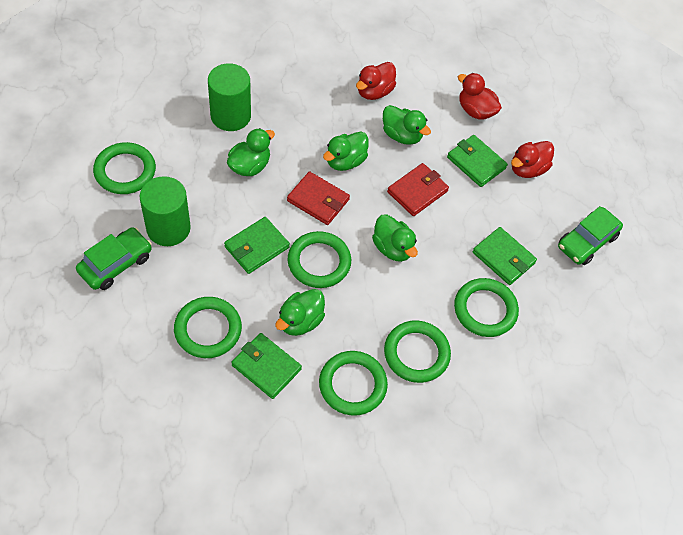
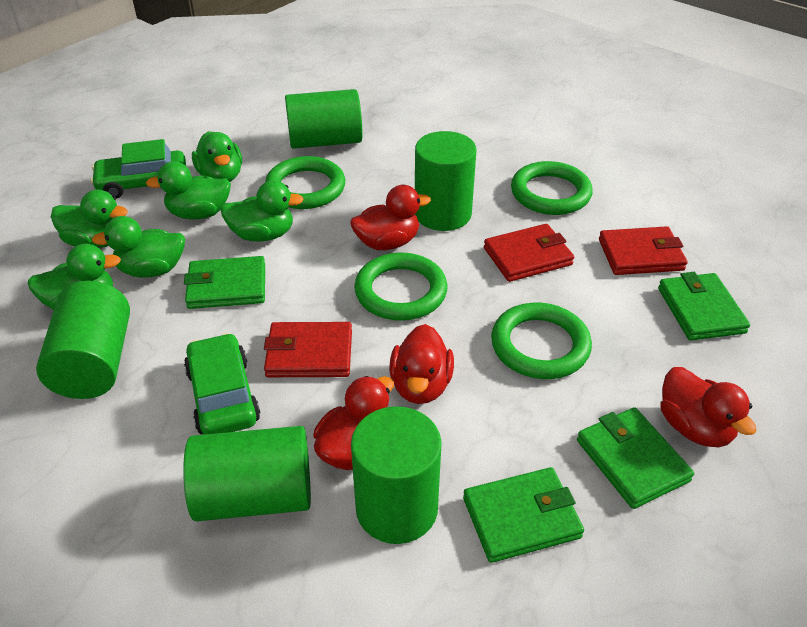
green cylinder: [140,176,191,246] [208,63,251,131] = 2 -> [36,280,130,399] [183,426,311,521] [285,89,362,149] [351,406,442,544] [415,131,476,231] = 5
green duck: [227,128,275,176] [275,289,325,336] [323,131,369,171] [372,214,418,262] [383,105,431,145] = 5 -> [27,244,121,310] [51,190,128,248] [92,216,185,278] [146,161,231,219] [192,131,242,182] [220,180,304,242] = 6
green ring: [93,142,156,194] [174,297,242,358] [288,231,351,288] [319,351,388,416] [384,321,451,383] [454,278,519,337] = 6 -> [265,156,345,209] [354,253,448,321] [491,303,592,379] [511,161,593,215] = 4
red duck: [356,62,396,100] [458,73,502,120] [511,141,554,178] = 3 -> [313,376,394,470] [350,185,431,250] [389,324,454,404] [660,367,757,447] = 4
red wallet: [287,171,350,225] [387,163,449,216] = 2 -> [264,322,352,377] [484,224,574,282] [599,226,687,275] = 3

